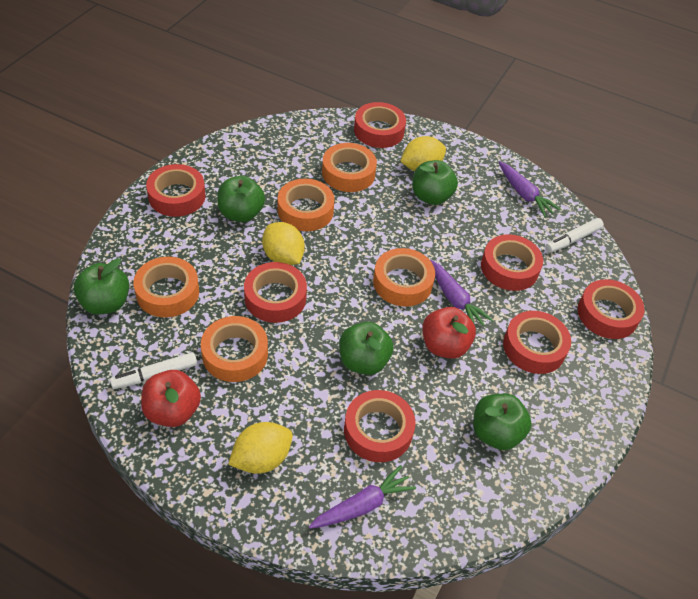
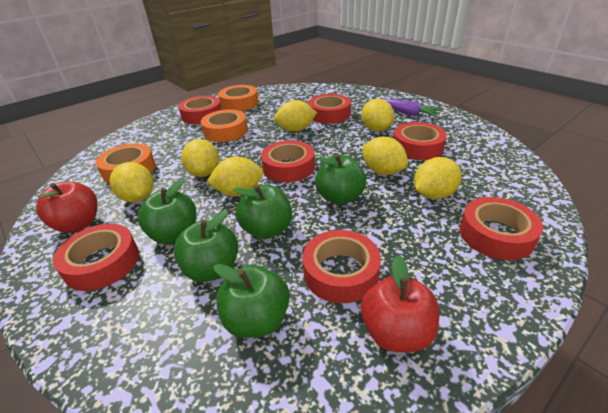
orange tape: [133,257,199,318] [201,316,268,382] [278,179,335,231] [322,143,377,192] [373,248,435,307] = 5 -> [96,143,156,183] [201,109,248,142] [218,85,259,111] = 3
purple carrot: [309,465,416,529] [430,260,493,326] [499,161,561,217] = 3 -> [383,99,443,117] = 1
white marker: [110,352,197,389] [545,218,604,253] = 2 -> none = 0
yellow lemon: [228,422,293,474] [262,222,305,265] [400,136,446,172] = 3 -> [110,162,153,203] [181,139,219,177] [207,157,264,196] [274,100,317,132] [361,99,394,131] [362,137,408,175] [414,157,462,199] = 7

